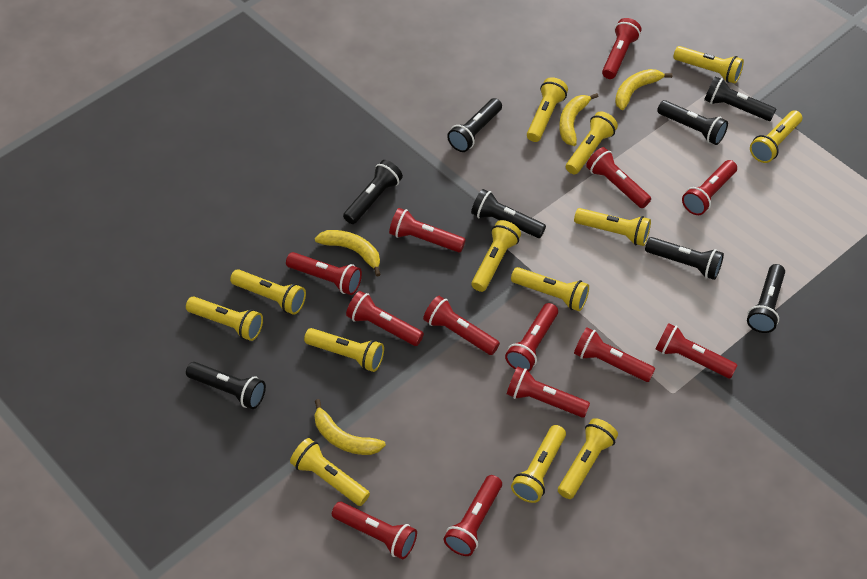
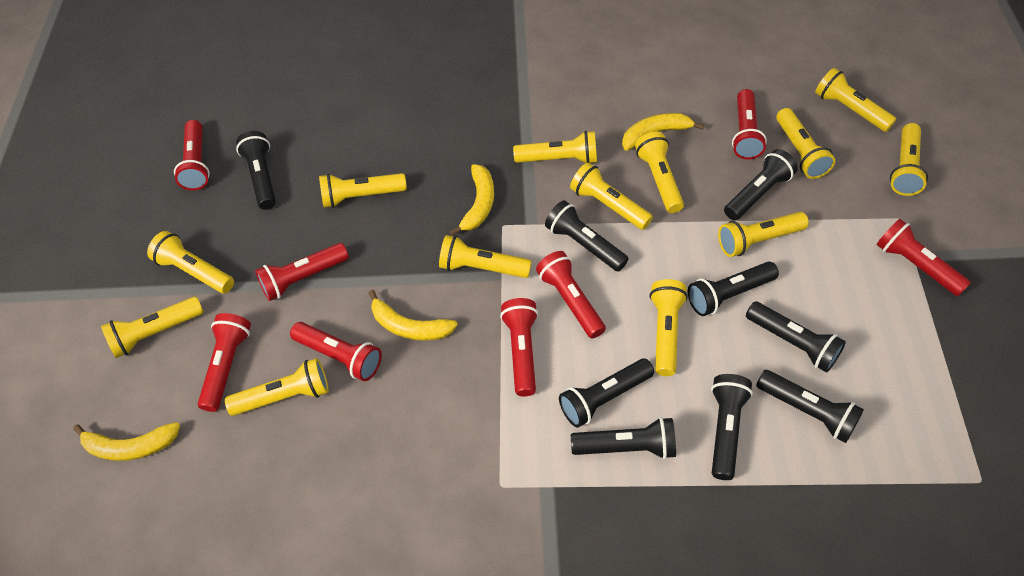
black flashlight: [186,362,266,409] [343,160,403,224] [447,98,502,152] [471,189,546,238] [645,237,724,280] [657,100,728,145] [704,76,776,121] [747,264,785,333] = 8 -> [236,131,276,210] [545,200,629,272] [559,359,654,428] [571,417,676,459] [688,261,779,316] [711,374,753,480] [724,149,798,220] [746,301,846,373] [756,370,864,443] = 9
red flashlight: [286,252,362,295] [332,502,417,559] [346,291,424,346] [389,208,466,252] [423,296,500,355] [444,475,502,556] [505,303,558,371] [507,366,590,418] [574,328,655,382] [586,147,651,208] [602,18,641,79] [656,323,737,378] [682,160,737,215] = 13 -> [174,120,210,190] [198,313,251,412] [255,243,349,301] [290,322,382,381] [500,298,538,396] [536,251,606,338] [732,89,767,159] [876,219,971,296] = 8

